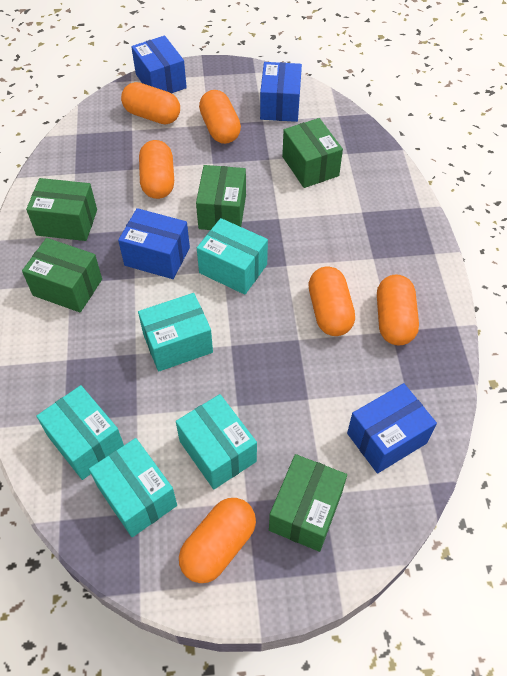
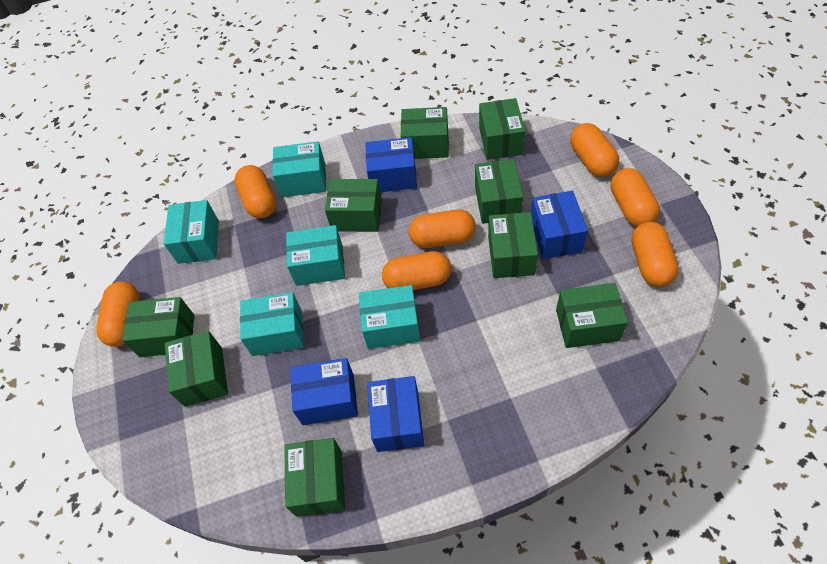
green box: [22,238,102,312] [26,178,97,241] [196,165,246,230] [269,454,347,552] [282,118,343,188] = 5 -> [122,297,195,357] [165,331,228,407] [284,438,345,517] [325,179,382,232] [401,107,449,159] [475,159,523,224] [479,98,525,160] [488,212,538,278] [556,283,628,348] = 9
orange capsule: [121,82,180,125] [139,140,174,199] [179,498,256,583] [199,90,241,144] [308,266,355,336] [377,275,419,346] = 6 -> [97,282,140,347] [235,165,276,218] [382,251,451,290] [409,209,476,248] [570,123,619,177] [611,168,660,227] [631,222,679,287] = 7

